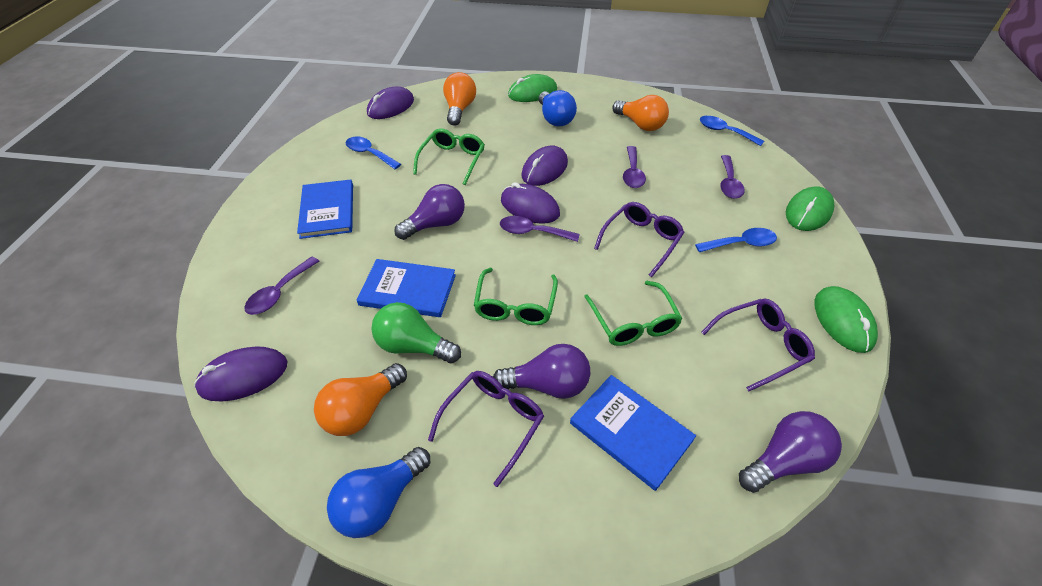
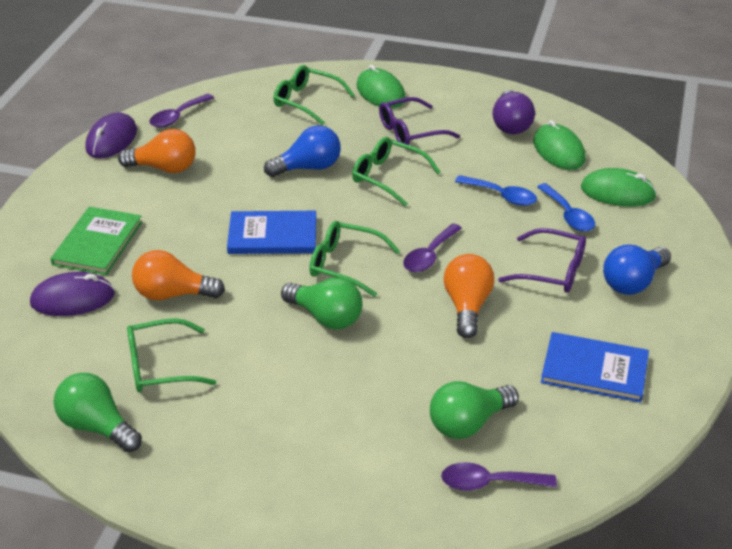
blue book: [297,180,353,239] [356,259,456,317] [570,375,696,491] = 3 -> [227,211,316,254] [541,332,649,403] = 2
blue spoon: [346,137,401,169] [695,228,777,252] [700,116,764,146] = 3 -> [455,175,537,206] [537,183,595,232] = 2
green book: none = 0 -> [51,207,142,275] = 1
green glasses: [413,128,485,185] [474,268,558,325] [584,281,683,346] = 3 -> [127,318,216,392] [273,65,355,125] [309,221,400,297] [352,137,441,206] = 4
green light bulb: [371,302,461,363] = 1 -> [53,373,142,452] [281,278,363,329] [430,381,519,439] = 3
purple glasses: [428,371,544,487] [594,202,685,277] [701,299,815,391] = 3 -> [379,97,460,145] [498,228,586,293] = 2
purple light bulb: [394,184,465,240] [493,344,590,399] [739,411,842,493] = 3 -> [492,90,535,134] = 1
purple mouse: [194,346,287,401] [367,87,414,119] [501,182,560,224] [521,146,568,186] = 4 -> [30,272,115,316] [85,113,137,158] = 2
purple spoon: [244,256,319,315] [500,216,580,242] [623,146,646,188] [720,155,745,199] = 4 -> [149,94,214,128] [403,223,462,272] [441,462,557,491] = 3

